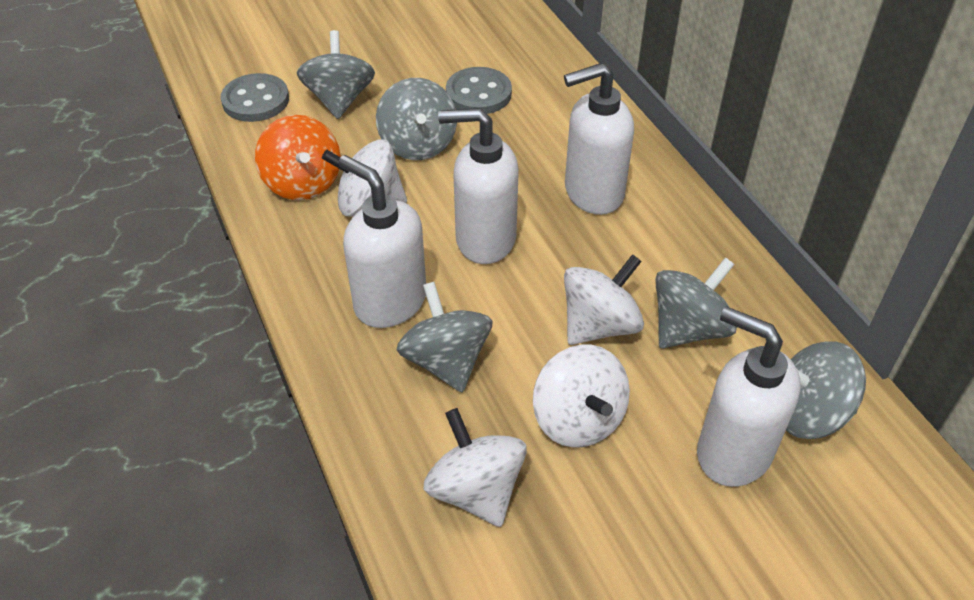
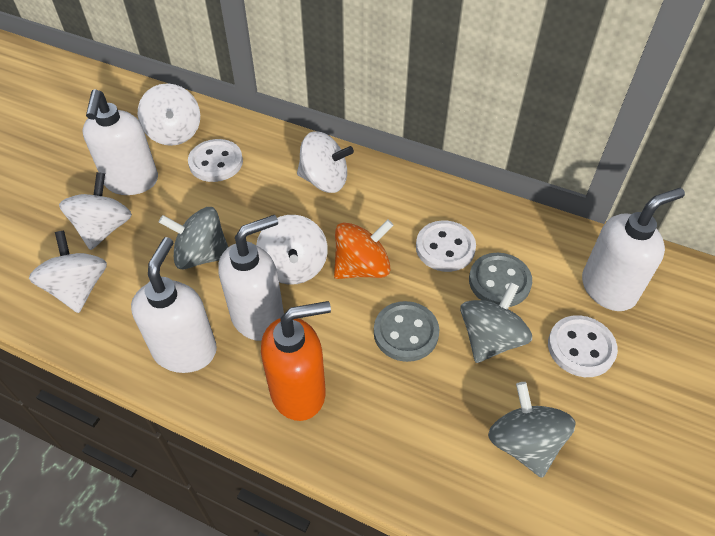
grey spinning top: [297,30,375,119] [376,78,457,160] [397,282,493,392] [655,257,737,348] [786,341,866,439] = 5 -> [159,207,228,270] [460,282,532,363] [488,382,576,478] = 3
orange soap dispenser: none = 0 -> [261,301,331,421] = 1
white button: none = 0 -> [188,139,243,182] [416,221,476,272] [548,315,618,377] = 3
white spinning top: [322,139,407,217] [423,408,527,527] [533,345,630,448] [564,254,644,345] = 4 -> [29,231,107,313] [59,172,132,250] [138,83,200,146] [256,215,328,285] [297,131,354,193] = 5

